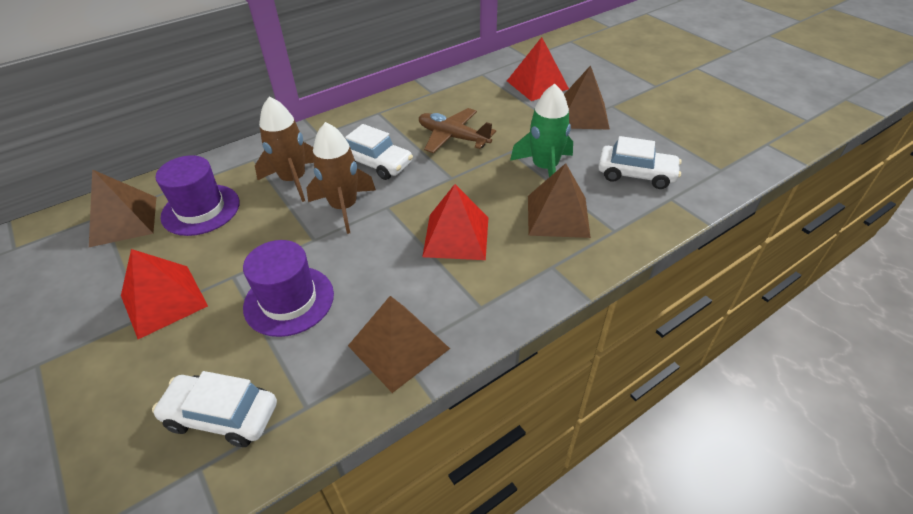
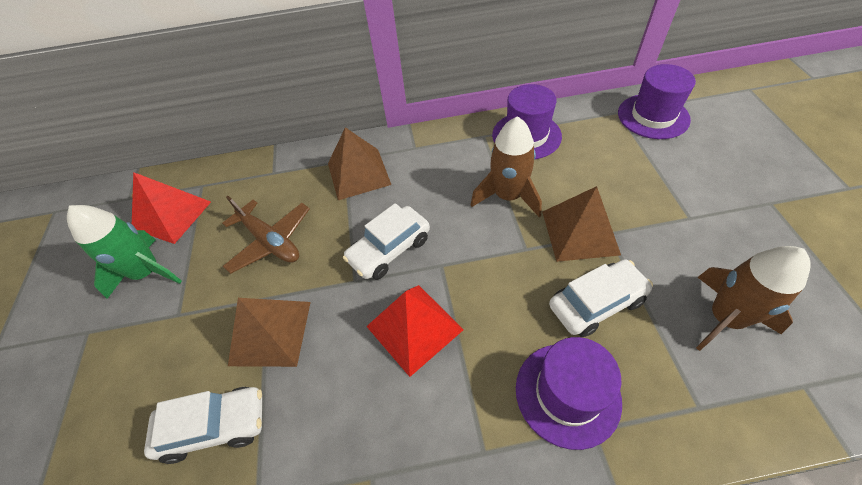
brown pyramid: [89,169,156,247] [348,296,450,393] [528,163,591,238] [564,65,610,130] = 4 -> [228,298,311,367] [328,127,392,200] [542,186,621,262] = 3
purple hat: [155,155,240,236] [243,240,334,337] = 2 -> [492,84,562,159] [516,337,622,450] [618,64,696,139] = 3
red pyramid: [121,249,208,339] [422,184,489,260] [507,37,569,101] = 3 -> [132,172,211,244] [366,285,464,377] = 2

